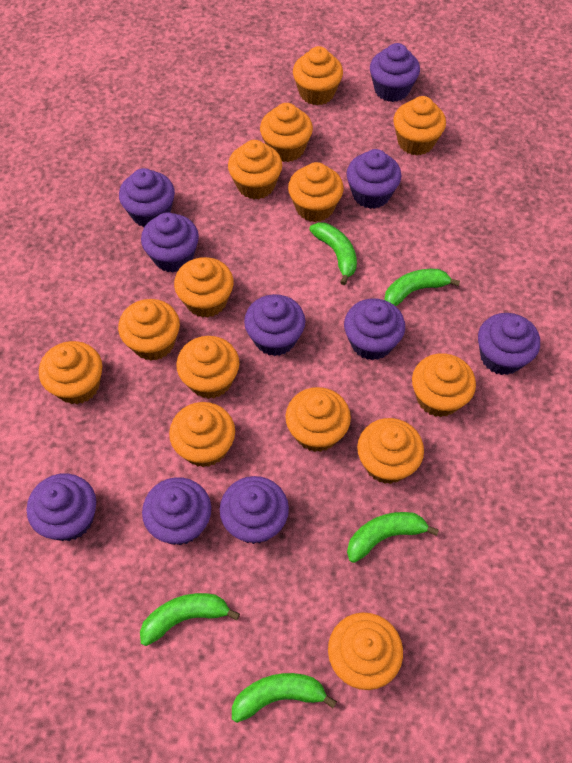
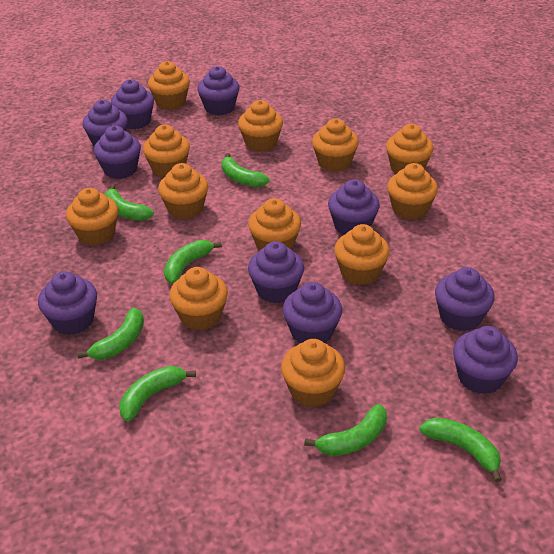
green banana: [140,593,240,646] [232,673,337,723] [309,222,357,285] [347,512,439,563] [384,269,460,306] = 5 -> [77,308,144,360] [105,184,154,221] [119,366,196,421] [164,240,222,284] [221,153,270,187] [304,404,387,456] [419,418,502,482] = 7
orange cupcake: [39,341,102,404] [118,299,180,361] [169,402,235,467] [174,257,234,318] [176,336,239,399] [228,140,282,199] [260,103,313,162] [285,387,351,452] [288,162,344,222] [293,46,343,105] [328,612,403,690] [357,418,424,484] [393,96,446,156] [412,353,476,417] = 14 -> [66,188,118,246] [143,125,190,178] [148,61,190,110] [158,163,208,219] [169,267,228,330] [238,100,283,152] [248,198,301,251] [281,339,345,407] [312,118,359,172] [334,224,390,285] [386,124,434,174] [387,163,438,220] = 12

